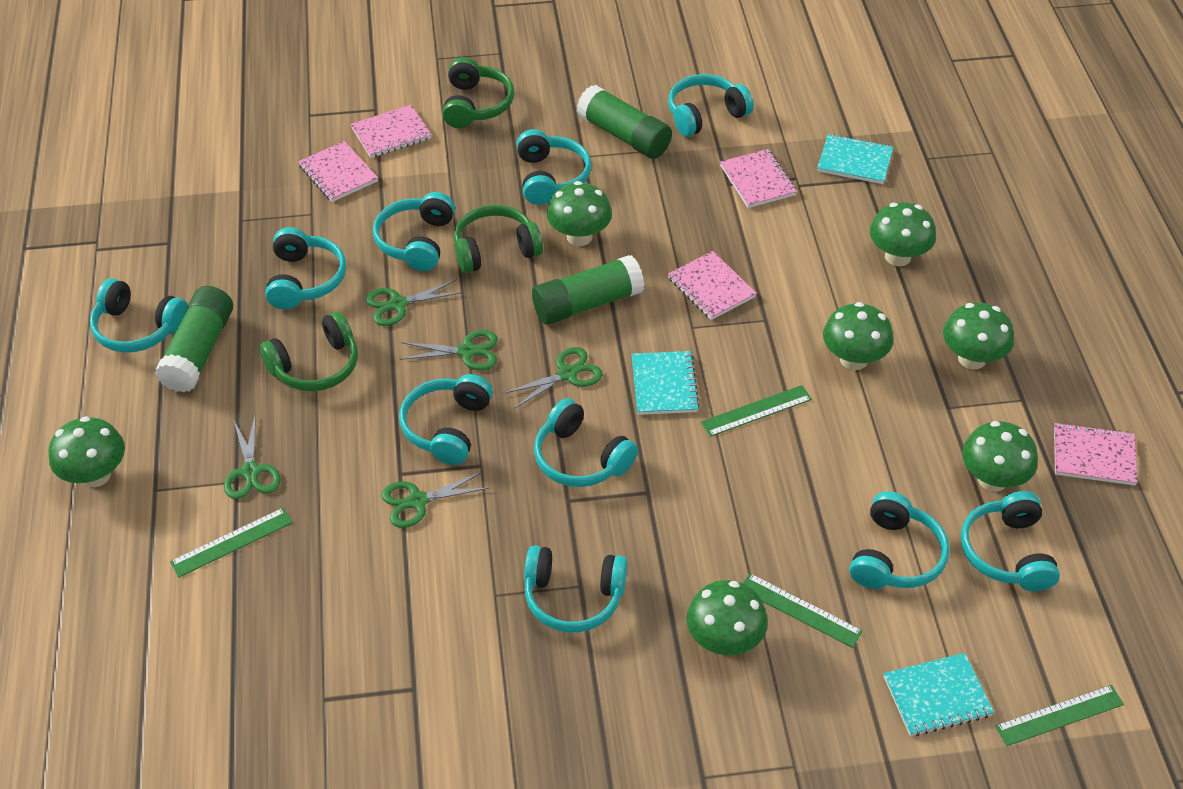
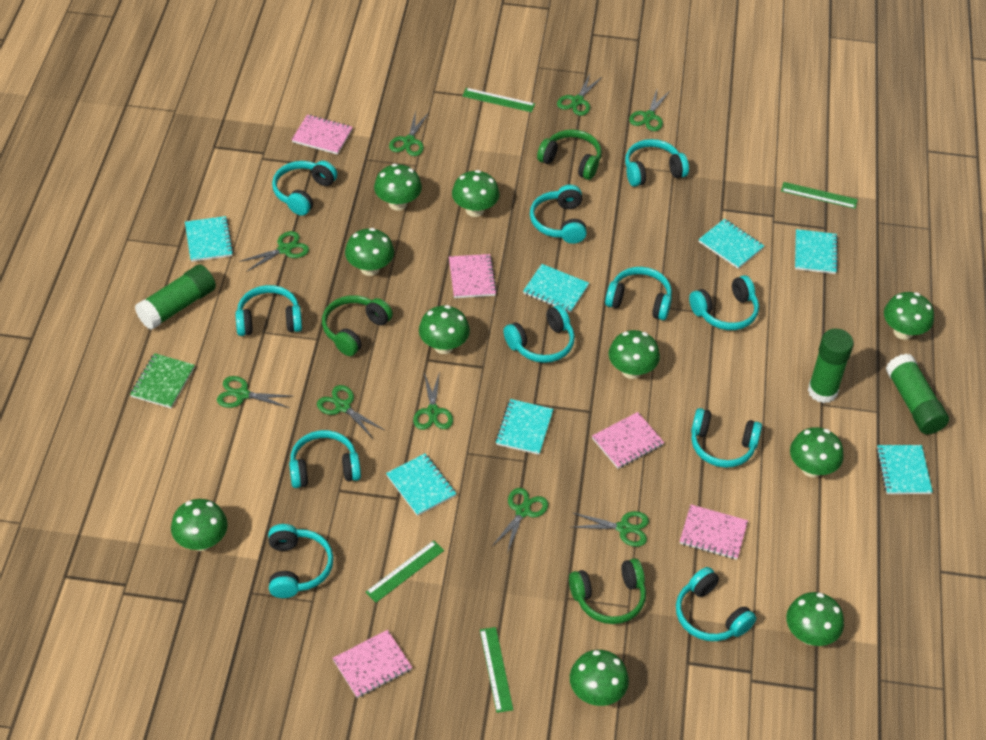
green mushroom: [48,416,125,487] [547,181,612,246] [687,580,768,655] [823,302,893,370] [870,202,936,266] [943,302,1014,369] [962,421,1038,492] = 7 -> [171,499,228,551] [345,228,394,276] [374,164,422,211] [419,305,470,354] [452,170,499,217] [570,650,629,706] [609,330,660,379] [786,592,844,646] [790,427,843,478] [884,292,934,340] = 10
green notebook: none = 0 -> [130,353,195,408] = 1
green scissors: [224,416,281,499] [366,279,464,326] [381,472,489,528] [399,330,498,370] [503,347,603,409] = 5 -> [217,376,291,408] [239,231,309,272] [317,385,384,437] [389,110,428,156] [413,371,453,430] [492,488,548,553] [557,74,602,116] [571,511,649,547] [629,90,670,131] = 9
turquoise headphones: [90,278,188,353] [265,227,346,309] [373,192,455,271] [399,374,493,465] [516,129,591,205] [524,545,628,632] [534,398,638,487] [668,74,753,137] [849,491,949,589] [961,491,1060,591] = 10 -> [236,285,302,336] [268,524,334,598] [272,161,337,216] [289,430,361,488] [503,305,575,363] [530,185,587,244] [605,267,672,320] [625,139,689,187] [676,567,756,641] [689,275,759,330] [691,408,762,468] = 11
turquoise notebook: [631,351,700,415] [817,134,893,184] [884,653,994,736] = 3 -> [185,216,234,262] [386,453,457,516] [495,399,553,455] [523,264,589,313] [698,219,764,269] [795,229,838,274] [876,445,933,494] = 7

